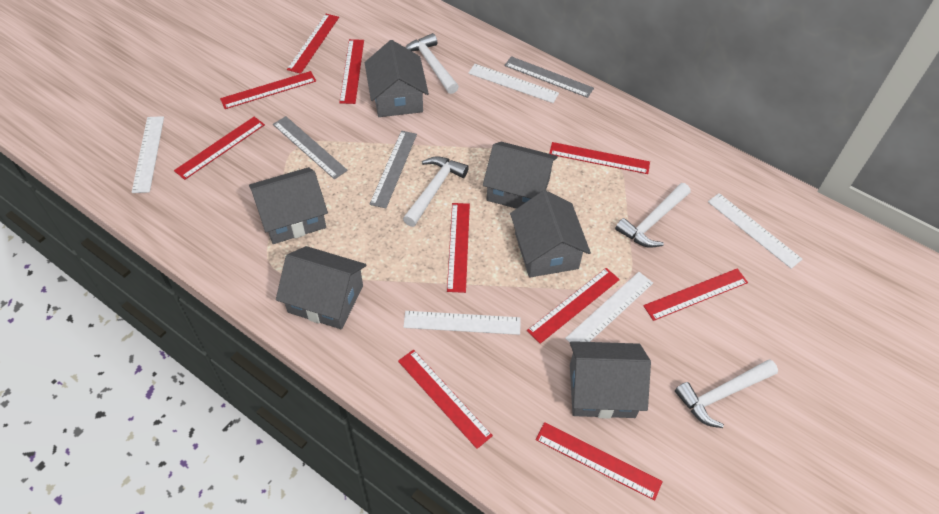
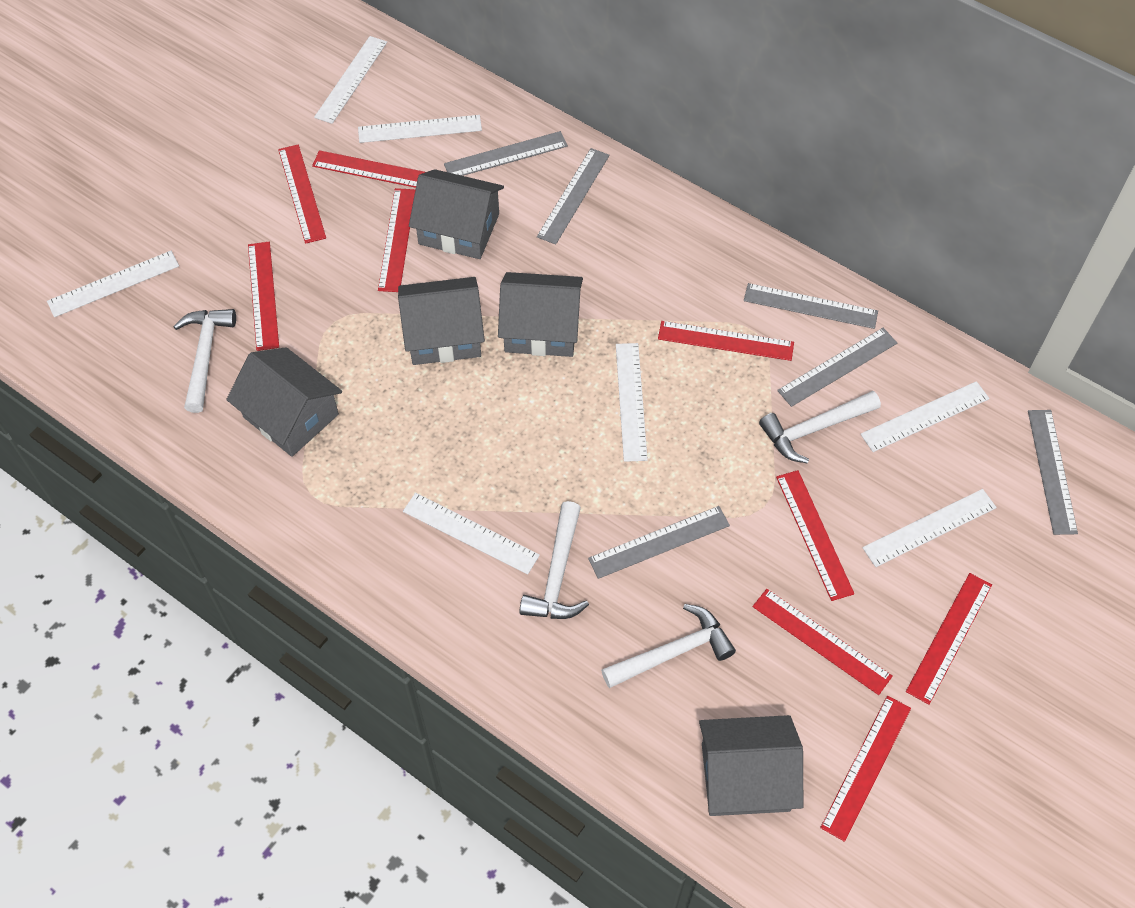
grey house: [249,167,328,244] [276,246,366,329] [365,40,429,117] [483,142,558,209] [510,190,591,278] [570,341,651,419] = 6 -> [226,347,342,457] [398,277,485,365] [409,169,504,259] [498,272,583,357] [699,715,803,816] = 5
grey ruler: [273,116,348,179] [370,131,417,208] [504,56,594,98] = 3 -> [444,131,568,176] [537,148,610,245] [588,506,730,579] [744,283,878,329] [777,328,897,407] [1028,410,1078,535] = 6
red ruler: [174,117,265,180] [220,71,316,109] [287,14,339,74] [339,39,364,104] [398,349,493,449] [447,203,470,293] [527,268,620,344] [536,422,663,501] [549,142,650,174] [643,268,748,321] = 10 -> [248,242,279,351] [278,144,326,244] [312,150,425,188] [378,188,416,292] [658,321,794,361] [753,589,893,695] [776,470,854,601] [820,696,911,842] [906,573,992,705] = 9
white ruler: [132,116,164,193] [403,311,521,335] [468,64,559,103] [565,272,653,342] [708,193,802,269] = 5 -> [47,251,179,317] [314,36,387,124] [358,115,482,143] [403,493,540,575] [616,343,648,462] [860,381,990,452] [862,489,997,567] = 7

